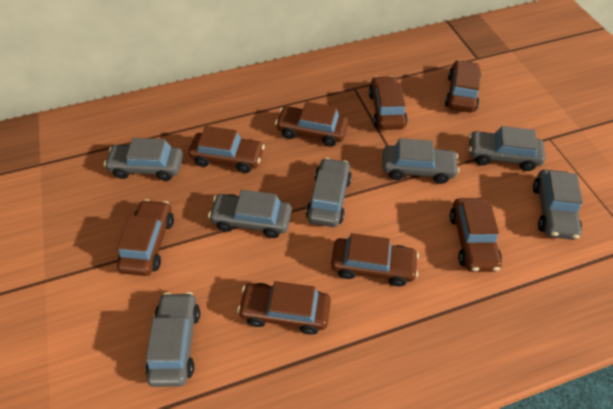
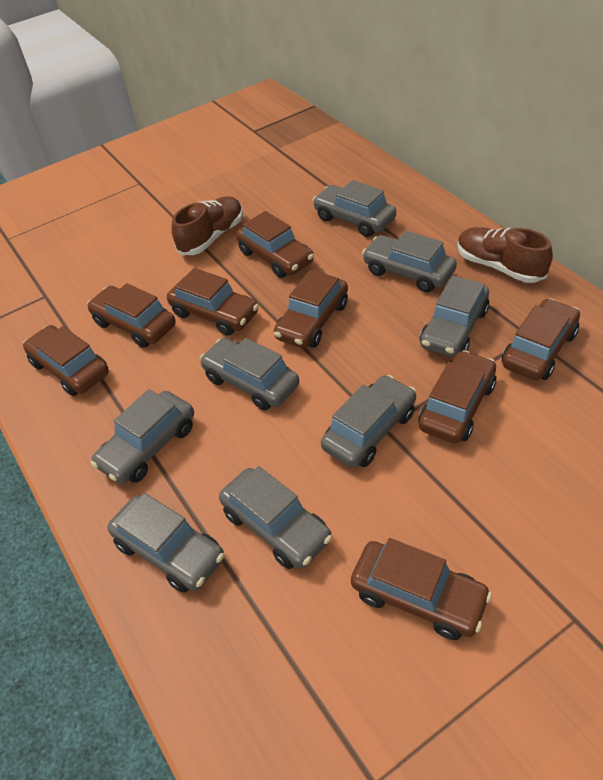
brown shoe: none = 0 -> [172,196,243,255] [457,227,553,283] = 2
grey car: [104,138,183,181] [145,292,200,387] [208,190,292,238] [306,158,352,227] [382,138,459,184] [469,126,545,171] [533,169,583,240] = 7 -> [91,389,194,484] [107,493,224,593] [200,338,299,410] [219,466,332,569] [313,180,396,237] [321,375,416,468] [362,231,457,293] [420,276,489,357] = 8

